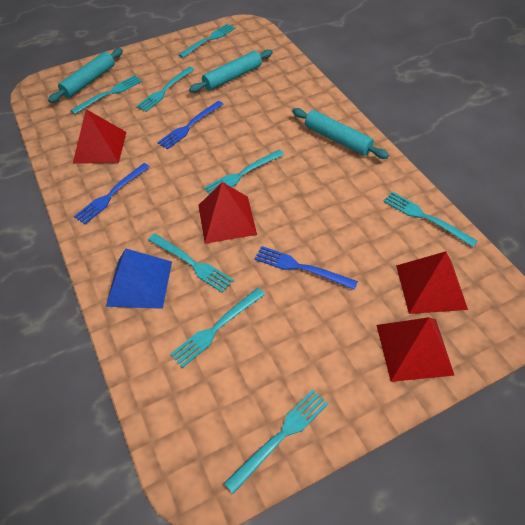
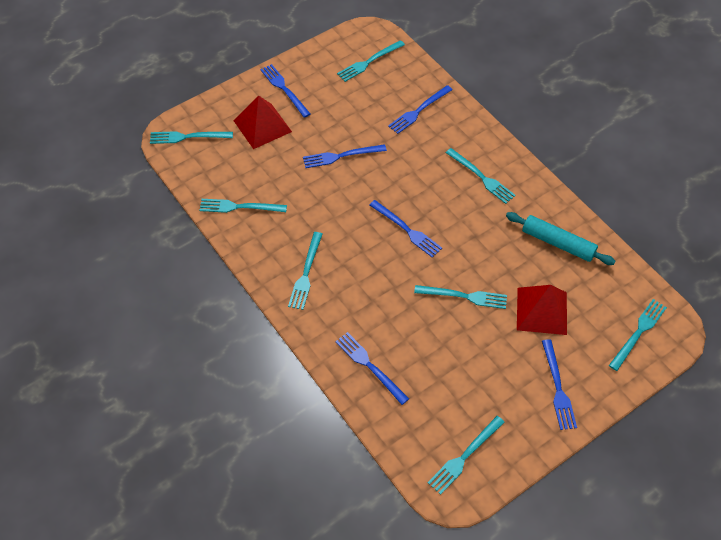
blue fork: [74,163,150,225] [157,101,224,150] [254,246,358,290] = 3 -> [260,64,311,118] [303,144,387,168] [335,332,409,405] [369,200,442,258] [388,85,453,134] [542,339,577,430] = 6
blue pyramid: [106,249,172,309] = 1 -> none = 0
red pyramid: [73,109,126,164] [198,182,257,244] [377,317,455,382] [396,251,468,314] = 4 -> [233,95,292,149] [517,285,567,335] = 2
turquoise rolling pin: [48,48,123,103] [189,49,273,93] [292,108,389,159] = 3 -> [506,212,616,265] = 1

